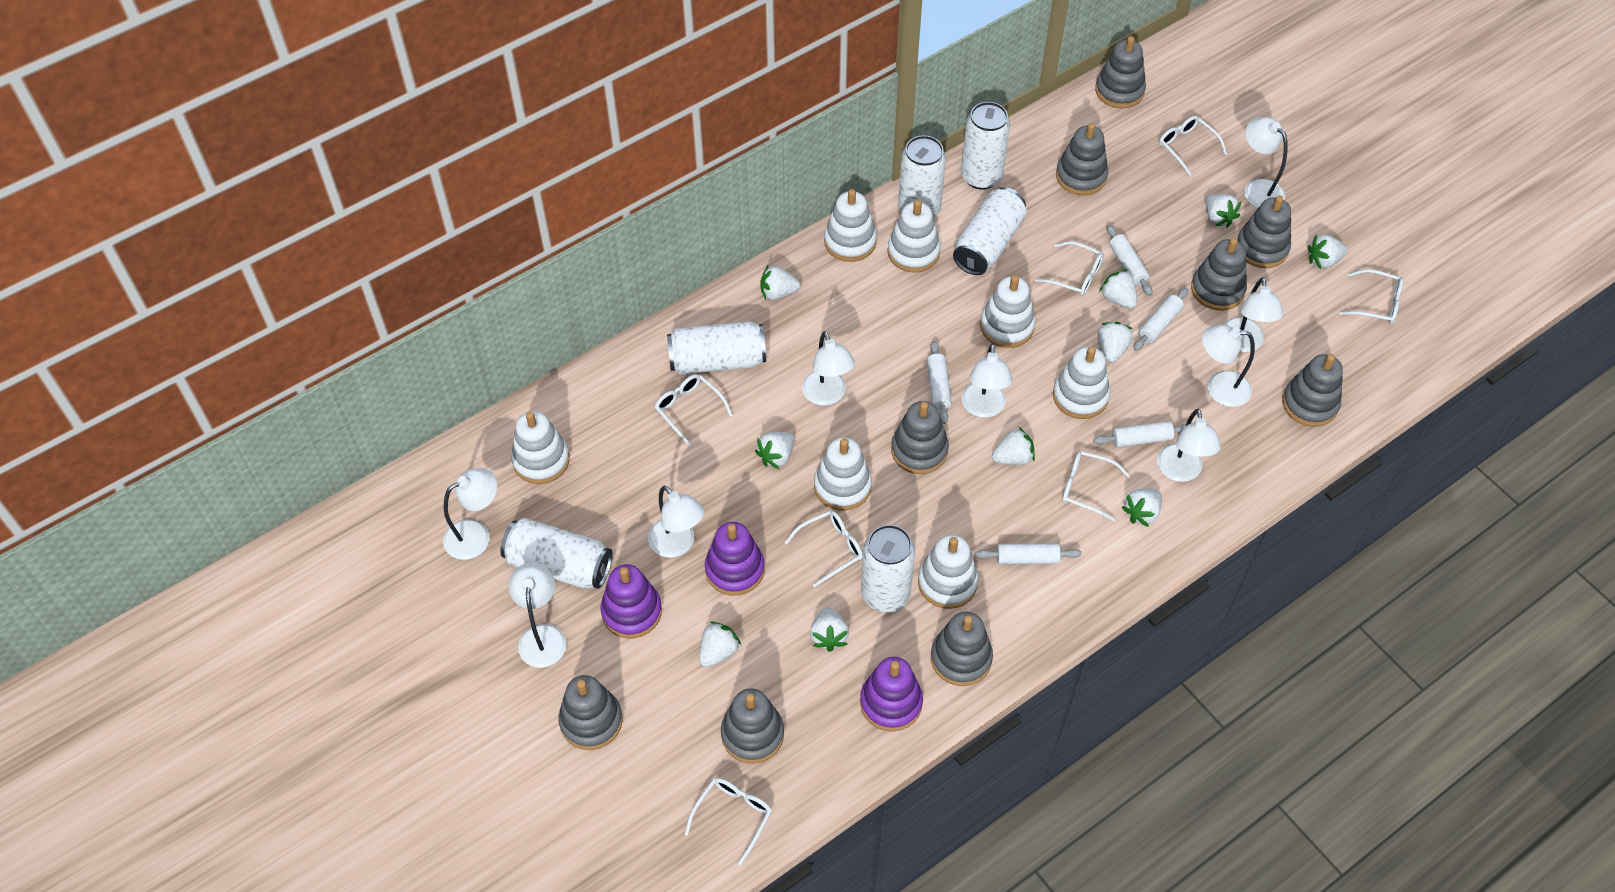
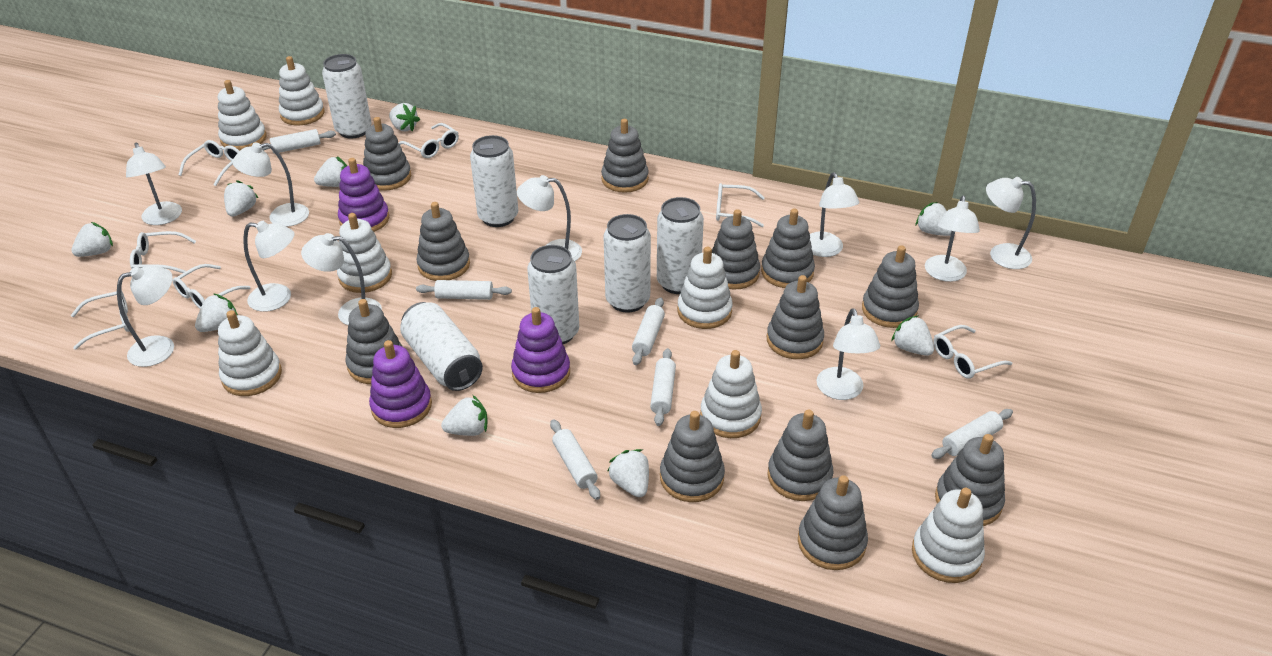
grey stacking toy: [559,675,623,750] [721,688,784,763] [891,401,949,474] [931,612,993,686] [1056,123,1108,195] [1095,36,1146,109] [1191,238,1247,310] [1237,196,1291,268] [1282,354,1343,427] = 9 -> [346,299,403,384] [363,117,411,191] [416,202,470,281] [601,119,649,193] [660,411,725,502] [712,209,760,290] [761,209,815,288] [767,275,824,359] [767,410,833,501] [798,475,868,570] [862,245,919,328] [935,434,1005,526] = 12
white lamp: [443,468,497,560] [508,562,567,668] [648,485,704,558] [802,331,855,406] [962,344,1013,418] [1157,409,1221,482] [1202,325,1255,407] [1223,277,1284,352] [1244,117,1288,208] = 9 -> [117,265,174,367] [126,143,182,225] [232,143,309,227] [243,221,295,312] [301,233,382,325] [517,175,582,261] [810,172,860,257] [816,308,880,400] [925,196,980,282] [986,177,1036,269] = 10
white rolling pin: [927,341,952,424] [976,543,1081,564] [1094,421,1186,448] [1107,225,1153,296] [1133,288,1188,351] = 5 -> [262,129,336,154] [416,280,512,300] [550,419,600,500] [632,297,665,365] [650,348,676,426] [931,409,1013,459] = 6
white strawberry: [699,621,741,667] [755,432,795,469] [760,265,800,300] [810,607,849,652] [992,427,1035,465] [1097,322,1133,363] [1099,269,1137,309] [1122,488,1162,527] [1205,194,1241,228] [1307,235,1348,269] = 10 -> [71,222,113,257] [195,293,238,332] [224,180,258,217] [314,156,347,187] [389,103,420,131] [441,395,487,436] [607,449,649,497] [891,316,934,356] [916,202,951,236] = 9

